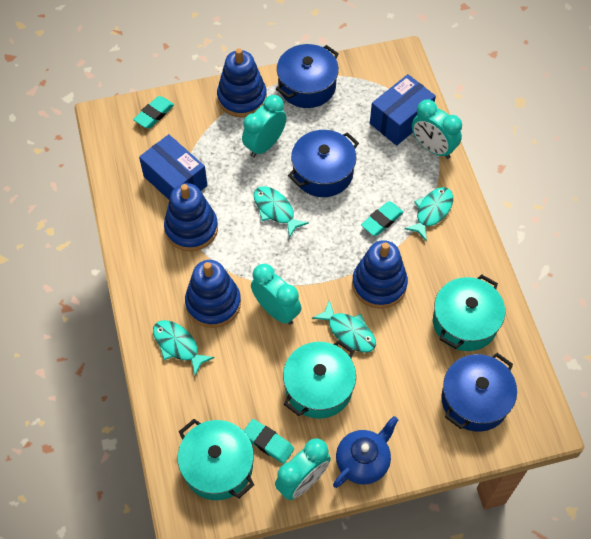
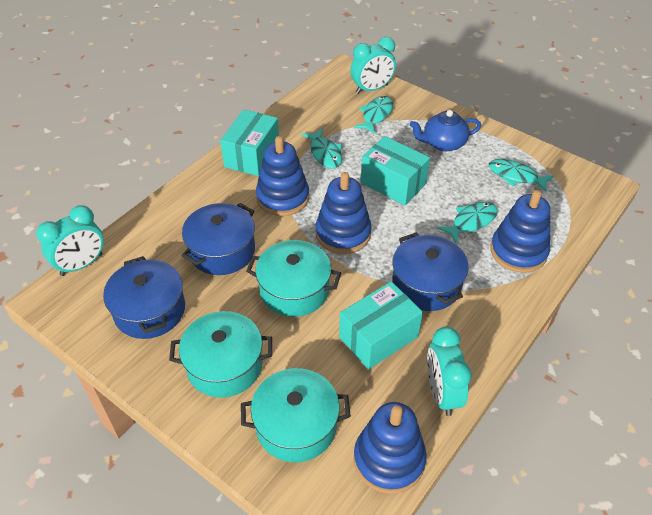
blue box: [139,134,207,200] [370,74,436,146] = 2 -> none = 0
turquoise box: none = 0 -> [220,110,279,176] [339,281,423,369] [361,136,430,205] = 3
turquoise clock: [242,95,286,158] [251,264,301,325] [275,439,331,500] [412,99,462,159] = 4 -> [36,205,104,276] [350,37,396,94] [427,327,471,416] = 3
turquoise eraser: [133,96,174,128] [244,419,294,464] [361,201,404,236] = 3 -> none = 0

